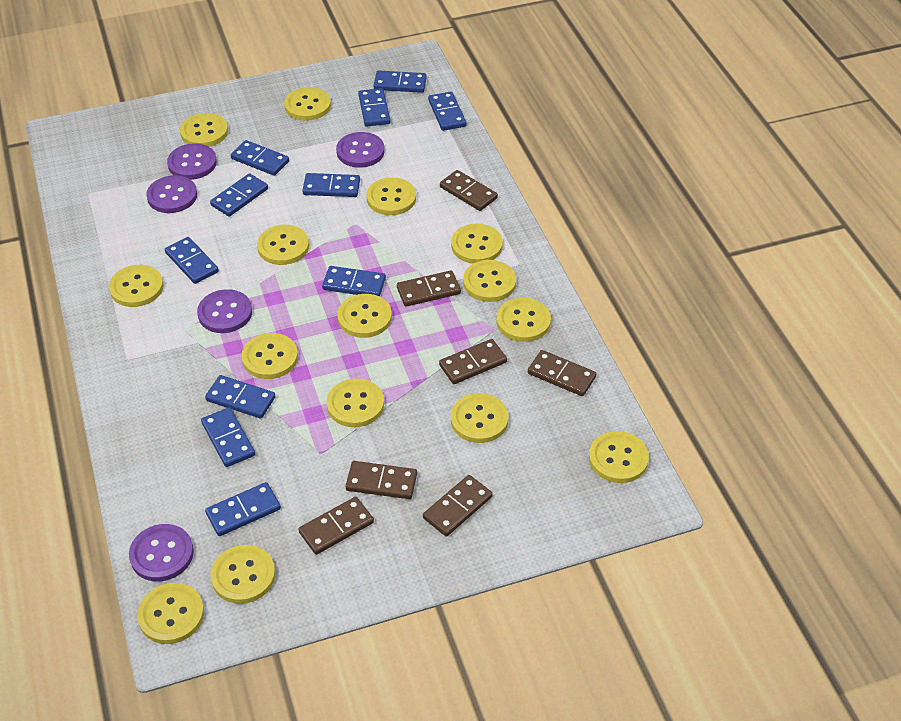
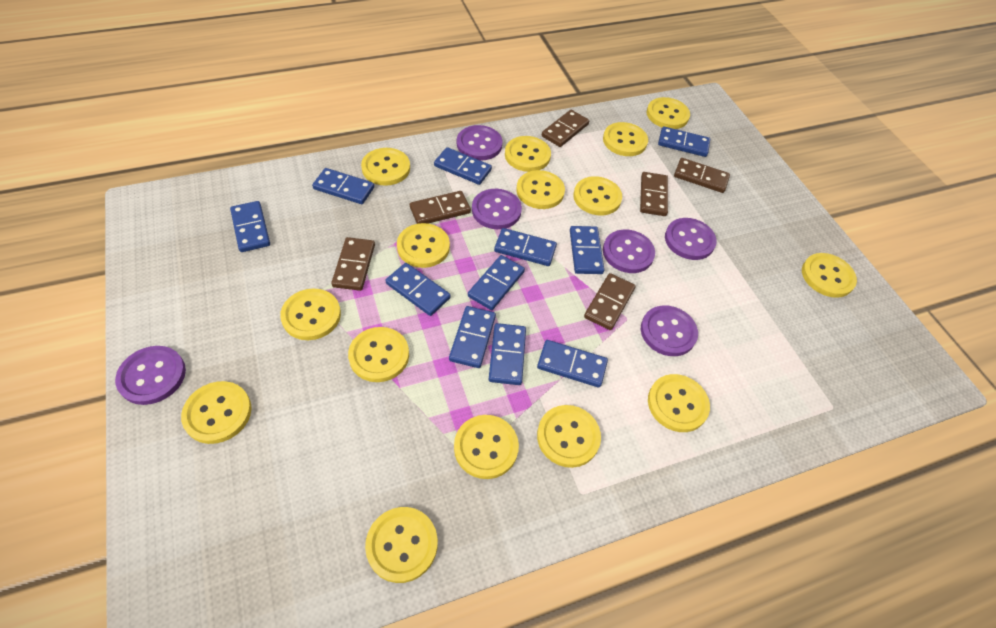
brown domino: [298,497,374,555] [346,461,417,499] [397,270,461,307] [423,475,493,537] [439,339,507,384] [440,170,498,211] [528,350,597,396] = 7 -> [331,237,375,291] [410,191,471,224] [542,110,589,147] [584,273,635,330] [640,172,668,216] [674,158,730,193] = 6
purple button: [129,524,194,581] [146,175,197,213] [167,143,217,180] [197,289,252,333] [336,132,385,168] = 5 -> [115,346,186,405] [457,125,503,161] [472,189,522,229] [603,229,655,273] [641,305,698,356] [665,218,717,260] = 6

